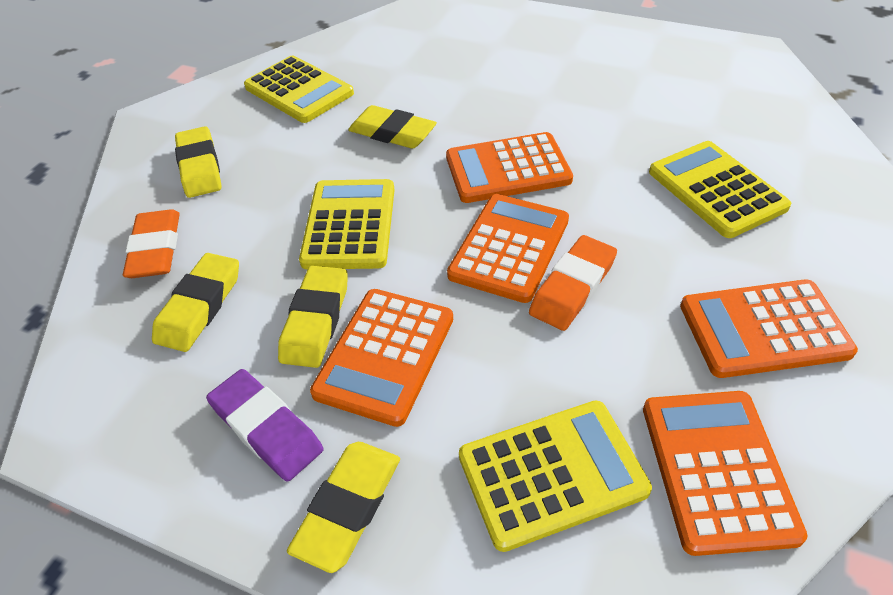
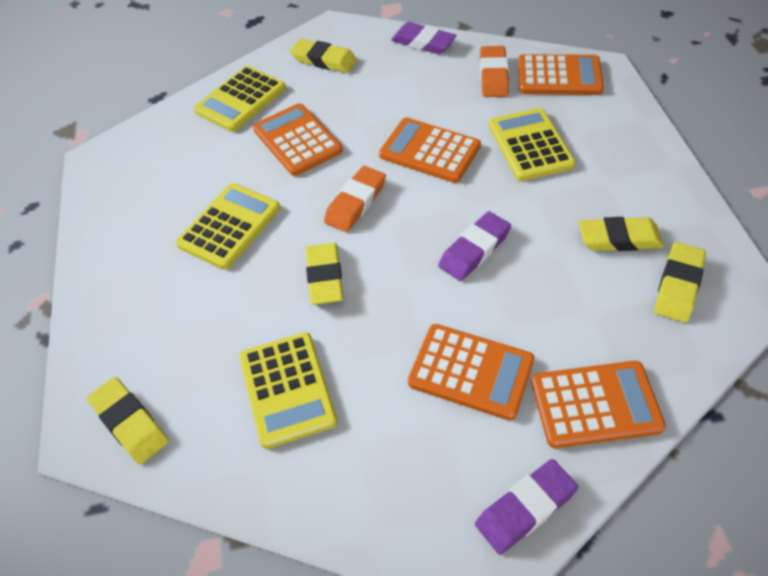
purple eraser: [206,369,323,481] = 1 -> [391,22,456,54] [438,211,511,281] [475,459,578,554] = 3

